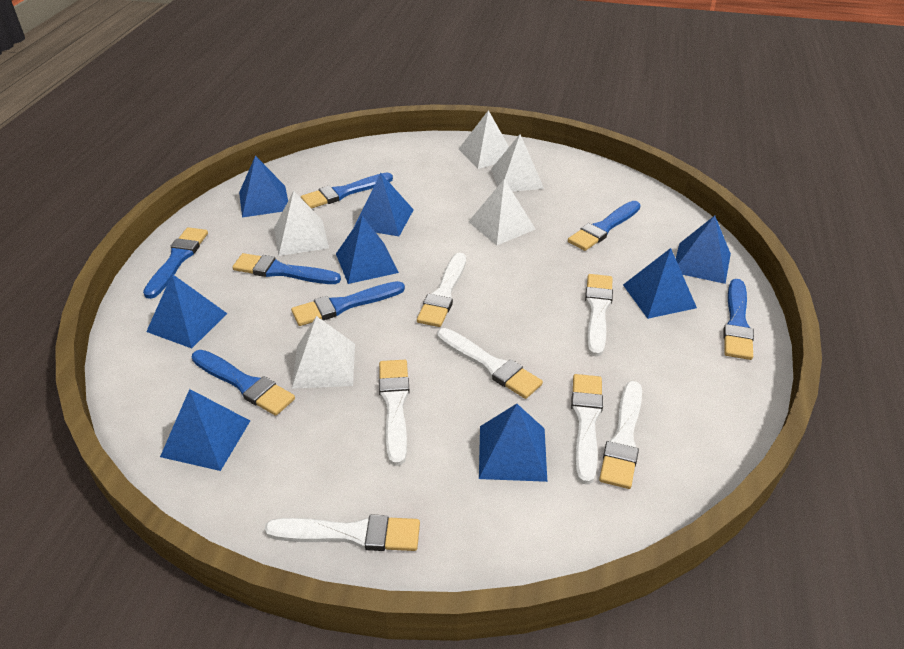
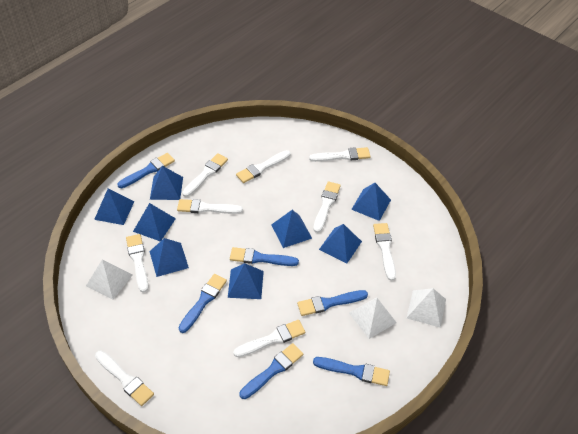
blue brush: [143,227,208,299] [192,350,295,416] [232,253,341,284] [291,281,405,326] [301,173,393,209] [568,201,641,251] [723,279,754,360] = 7 -> [117,153,175,188] [179,274,227,333] [230,247,299,266] [239,343,303,399] [297,290,368,316] [313,357,390,386] = 6
white brush: [264,514,420,551] [379,360,410,466] [417,253,466,327] [437,328,543,399] [571,374,603,485] [585,274,613,357] [599,381,642,489] = 7 -> [95,350,154,406] [126,234,148,293] [177,199,243,214] [182,153,228,197] [233,320,305,357] [236,150,291,183] [309,147,371,162] [313,181,341,233] [373,223,396,281] = 9
white pyramid: [274,191,329,256] [292,316,355,389] [459,110,509,169] [468,179,535,245] [491,134,544,192] = 5 -> [86,259,133,300] [349,298,397,339] [406,288,446,327] = 3

